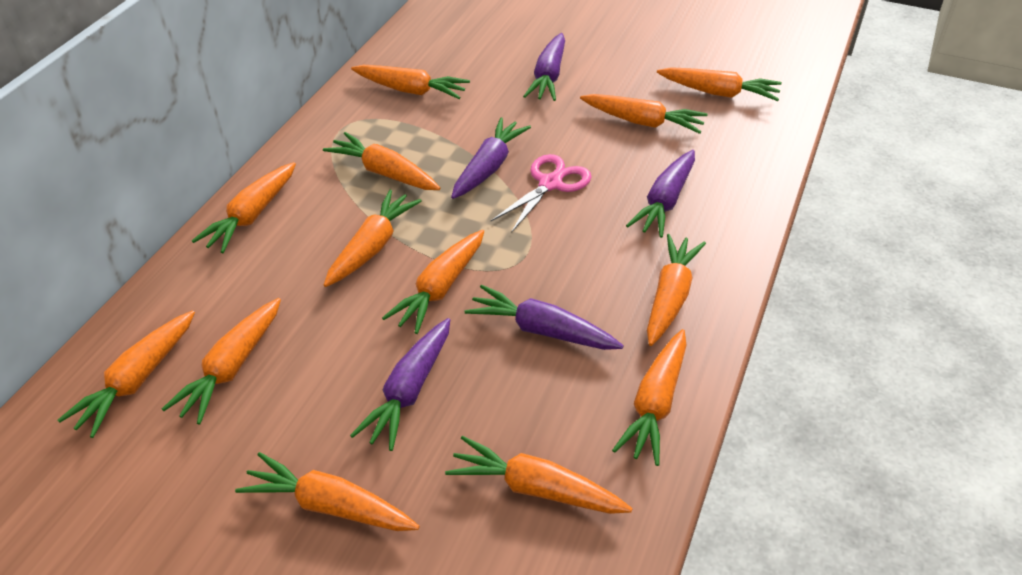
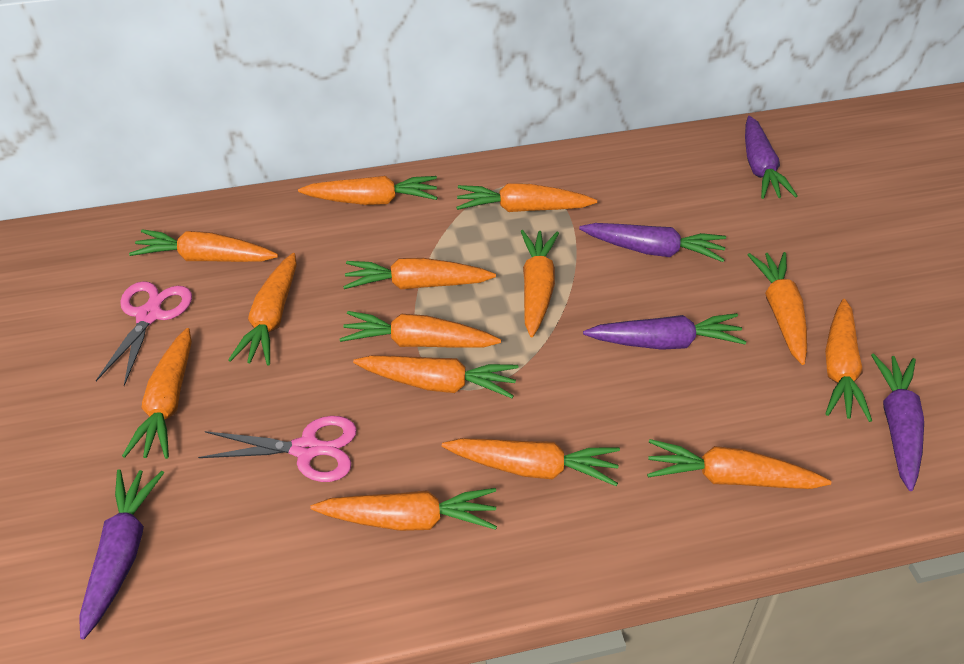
orange carrot: [58,310,195,438] [162,298,281,424] [192,162,296,253] [235,452,420,531] [323,132,441,190] [324,190,421,287] [351,65,470,99] [382,230,484,334] [445,436,633,514] [580,94,708,134] [612,329,686,466] [647,234,706,346] [657,67,782,101] = 13 -> [122,328,192,459] [129,229,278,262] [228,253,297,365] [298,176,437,205] [310,488,497,531] [339,311,501,348] [343,258,496,289] [353,355,519,398] [442,438,620,486] [456,183,597,212] [521,230,559,337] [647,439,831,489] [748,252,807,365] [825,299,872,422] = 14
pink scissors: [491,154,592,233] = 1 -> [96,281,192,386] [198,416,357,482] = 2

